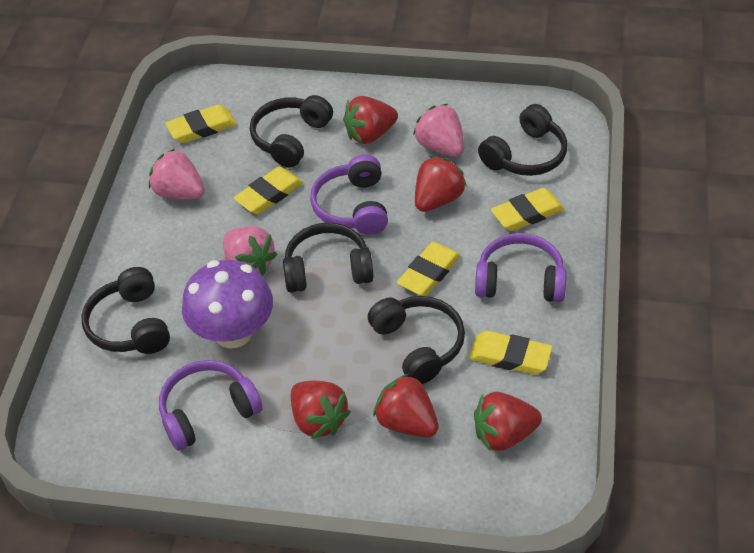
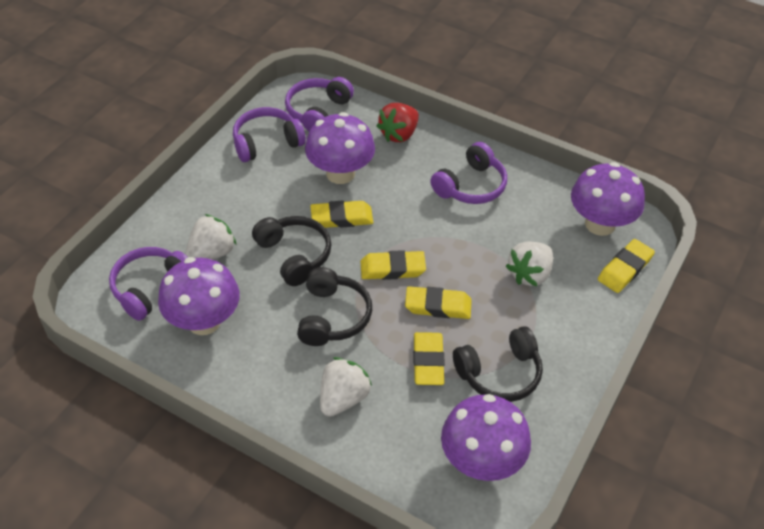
black headphones: [81,267,170,354] [250,95,333,168] [283,223,374,293] [368,296,465,384] [478,104,567,176] = 5 -> [252,216,331,286] [297,267,372,346] [453,326,543,402] = 3
pink strawberry: [149,149,205,199] [223,226,277,275] [413,104,464,157] = 3 -> none = 0
purple headphones: [159,360,263,451] [310,154,388,235] [475,233,566,302] = 3 -> [109,247,188,321] [233,107,306,162] [285,77,354,131] [430,142,507,204] = 4
purple mushroom: [182,260,273,349] = 1 -> [158,257,240,335] [305,112,375,184] [441,394,531,481] [571,162,645,236] = 4
red strawberry: [291,381,351,439] [343,96,398,144] [373,373,439,437] [415,156,467,212] [474,392,542,451] = 5 -> [377,103,419,142] = 1
white strawberry: none = 0 -> [185,214,236,260] [320,357,372,417] [506,242,553,286] = 3

